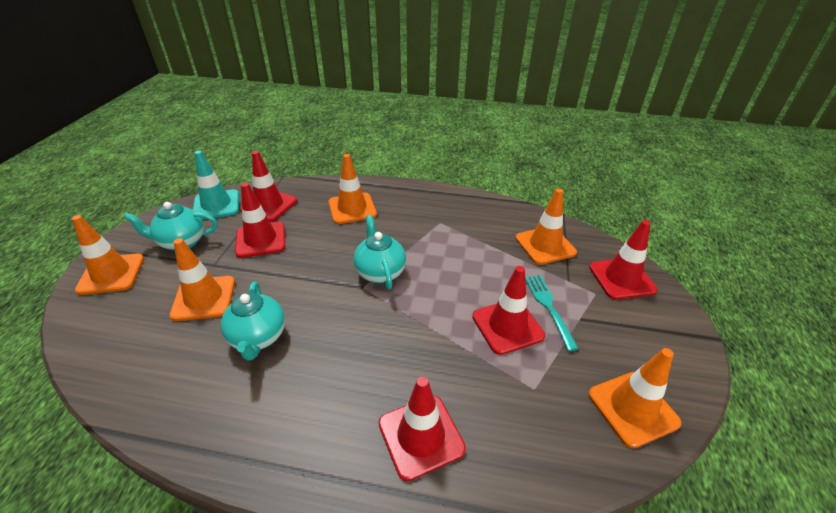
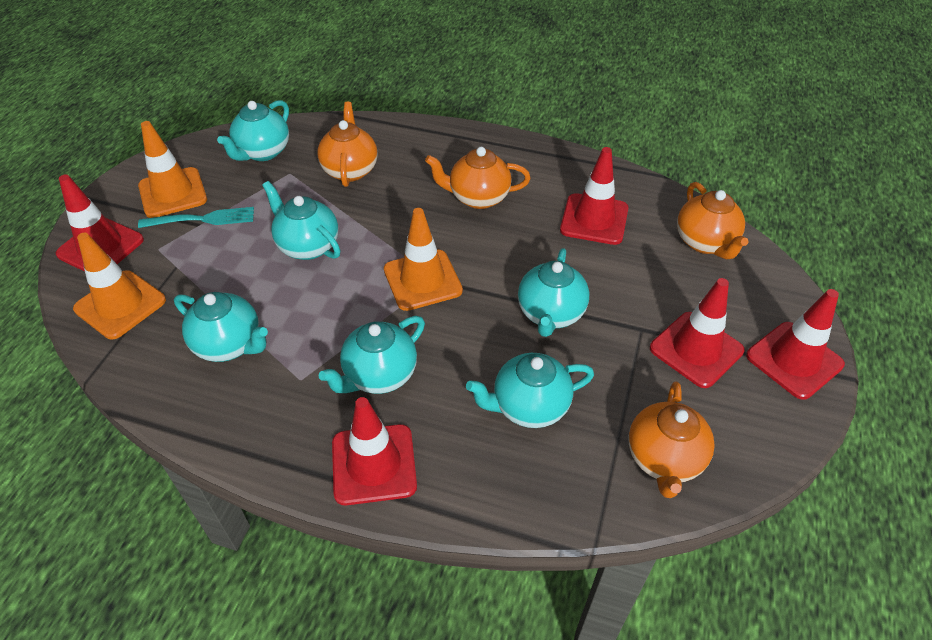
orange teapot: none = 0 -> [317,102,378,187] [425,147,531,209] [628,381,715,498] [677,182,749,259] = 4
orange traffic cone: [72,215,144,295] [169,238,235,321] [328,154,377,224] [515,188,577,265] [588,348,682,448] = 5 -> [73,233,166,339] [138,121,207,218] [384,208,463,311] = 3
turquoise teapot: [124,202,218,250] [221,282,285,361] [354,215,406,289] = 3 -> [174,292,268,362] [217,100,289,161] [262,181,341,260] [319,316,425,394] [466,353,594,428] [518,248,589,337] = 6
turquoise traffic cone: [193,151,239,220] = 1 -> none = 0

